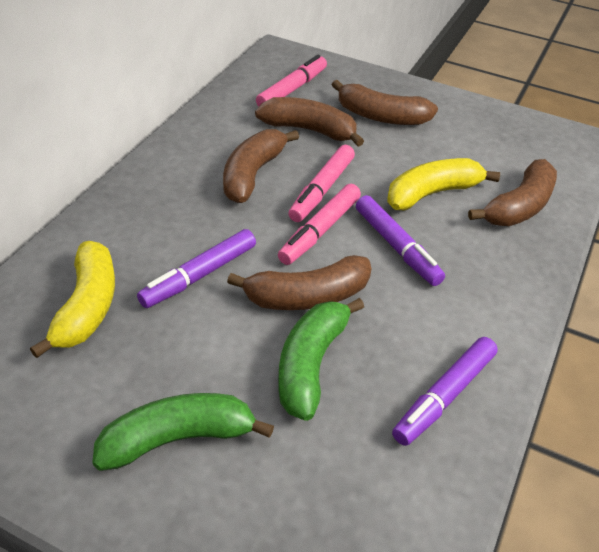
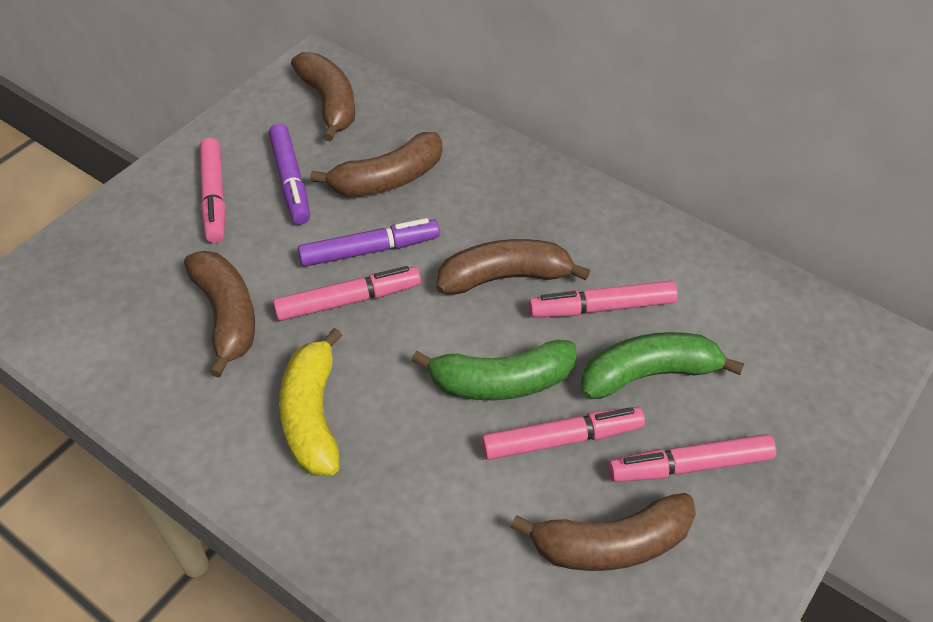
pink marker: [256,55,327,107] [278,184,361,265] [288,145,355,222] = 3 -> [199,138,225,243] [273,266,421,321] [481,407,645,460] [529,281,678,318] [608,434,776,482] = 5
purple marker: [137,229,256,308] [356,195,445,286] [392,337,498,446] = 3 -> [269,124,310,225] [298,218,440,267] = 2
yellow banana: [30,241,115,358] [387,158,500,211] = 2 -> [279,328,343,476] = 1

